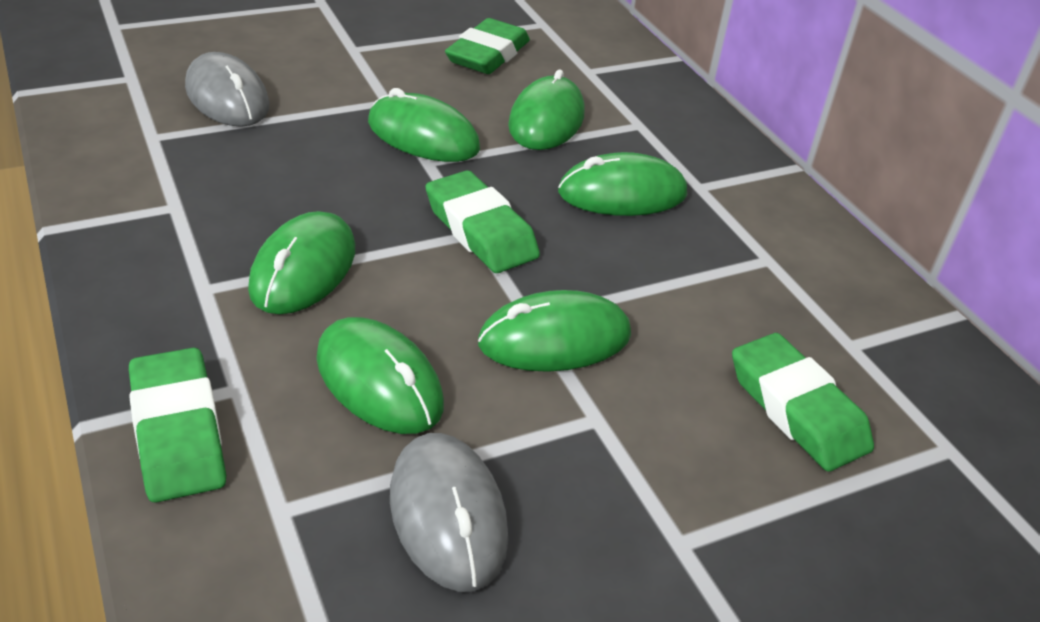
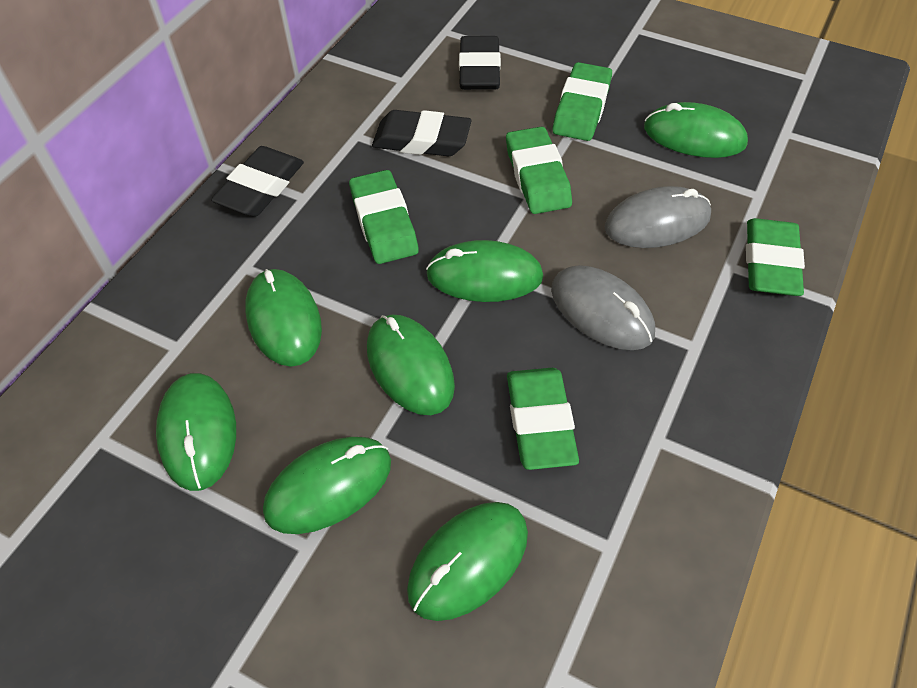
black eraser: none = 0 -> [211,146,304,216] [372,110,472,156] [459,36,501,90] = 3
green eraser: [129,347,226,503] [425,170,540,273] [445,18,530,74] [732,333,874,472] = 4 -> [349,170,419,264] [506,126,572,214] [507,368,579,470] [553,62,612,141] [746,218,805,296] = 5
green mouse: [248,211,355,314] [316,317,444,434] [368,88,480,162] [478,290,631,372] [508,69,584,150] [558,152,687,216] = 6 -> [156,373,236,491] [245,269,322,367] [263,437,391,534] [367,315,455,415] [407,502,528,621] [426,240,543,302] [644,102,748,158] = 7

